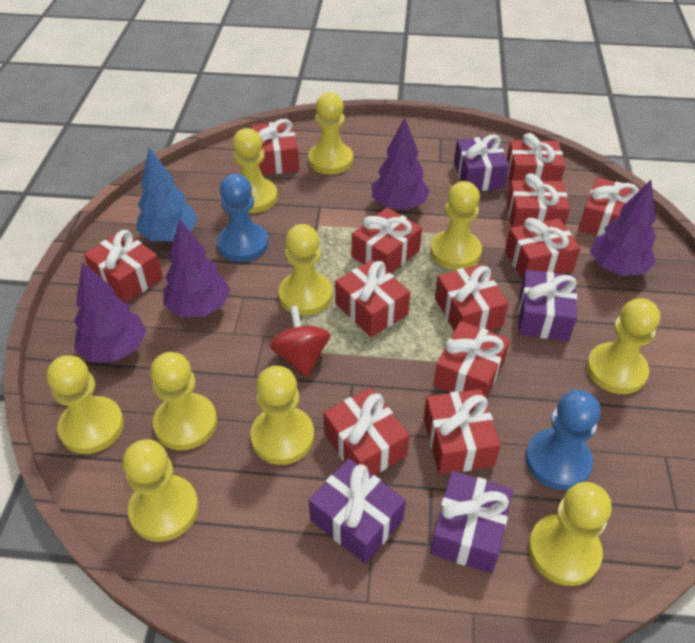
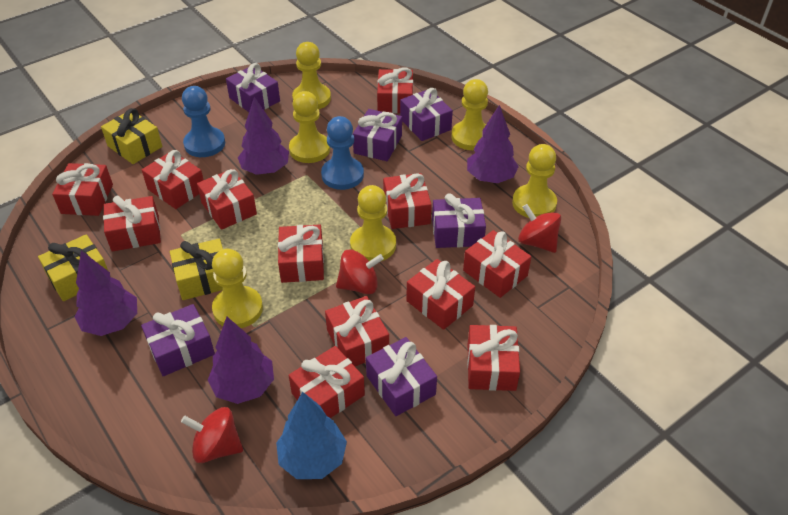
purple gift: [309,458,406,564] [430,471,513,573] [454,135,509,191] [518,270,577,341] = 4 -> [141,304,215,376] [226,63,280,112] [353,109,402,161] [366,337,437,416] [400,88,453,141] [432,193,486,248] = 6
red spinning top: [269,306,330,377] = 1 -> [181,407,243,463] [336,250,384,294] [518,204,561,253] = 3
yellow gift: none = 0 -> [38,234,111,301] [101,108,162,164] [170,239,223,300] = 3
yellow pawn: [46,355,124,454] [123,439,199,542] [150,352,217,450] [232,128,278,213] [250,366,314,465] [278,224,333,316] [308,92,353,175] [430,181,482,270] [528,482,612,586] [586,298,660,394] = 10 -> [212,249,263,328] [289,91,330,163] [292,42,331,109] [350,185,396,261] [451,79,488,150] [512,144,557,218] = 6

